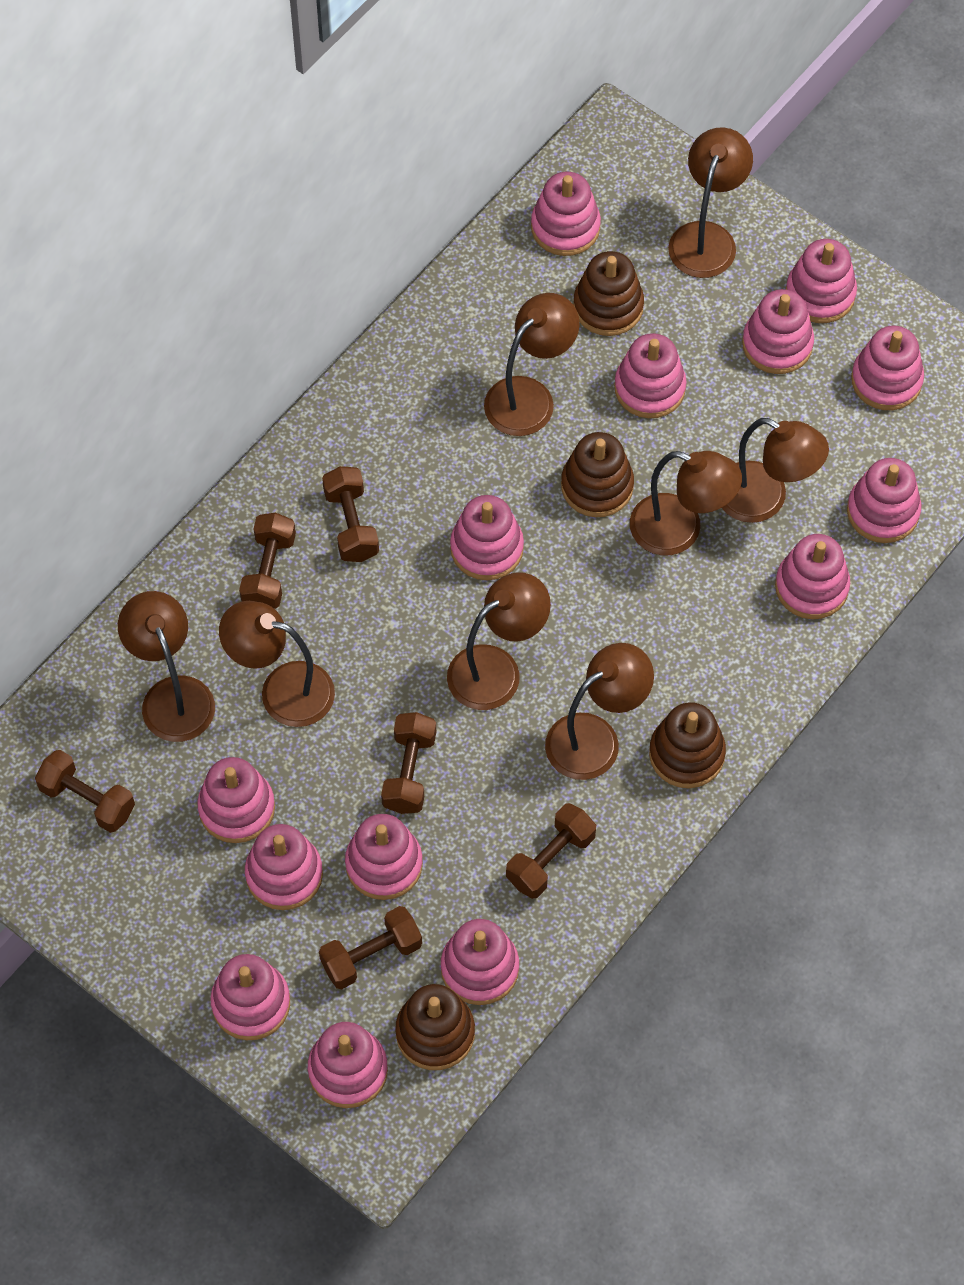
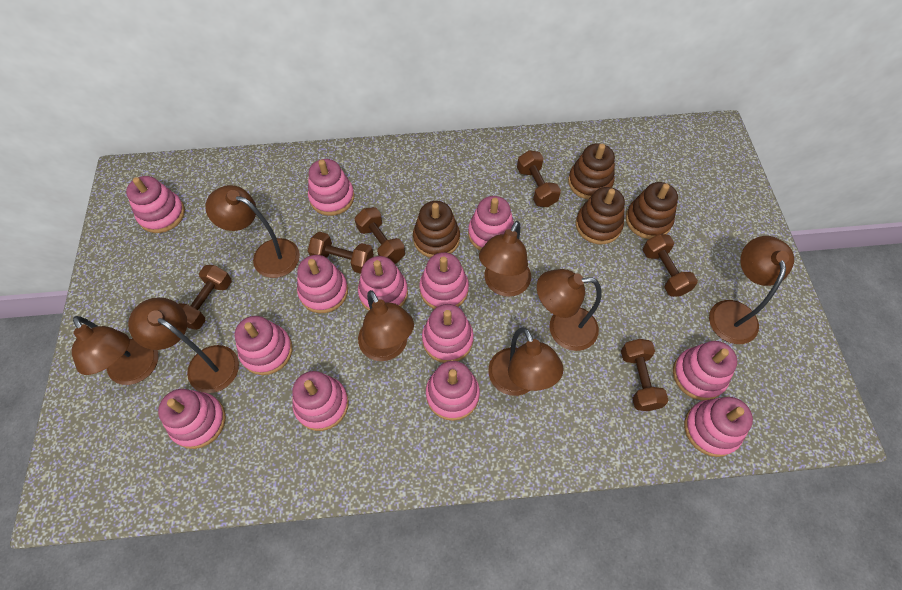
pink stacking toy: [197,757,275,843] [210,954,290,1040] [245,824,323,910] [308,1022,388,1108] [345,814,423,900] [441,919,519,1005] [450,495,524,580] [531,172,601,256] [614,333,687,418] [742,289,814,374] [775,534,850,619] [786,239,857,323] [847,458,921,543] [851,326,924,410] = 14 -> [126,176,185,233] [158,389,226,449] [234,316,293,375] [292,371,349,431] [297,255,348,313] [308,159,354,216] [358,256,408,311] [419,252,469,309] [422,304,474,363] [426,361,480,421] [468,196,514,250] [673,341,737,400] [684,397,753,457] = 13

